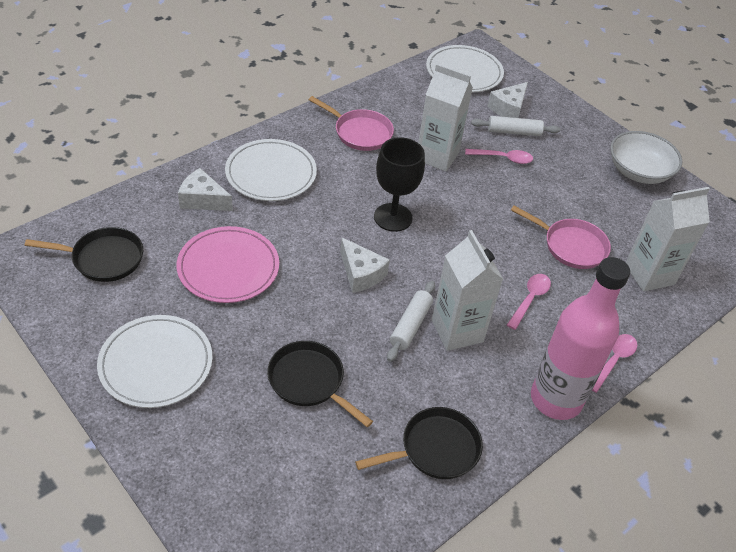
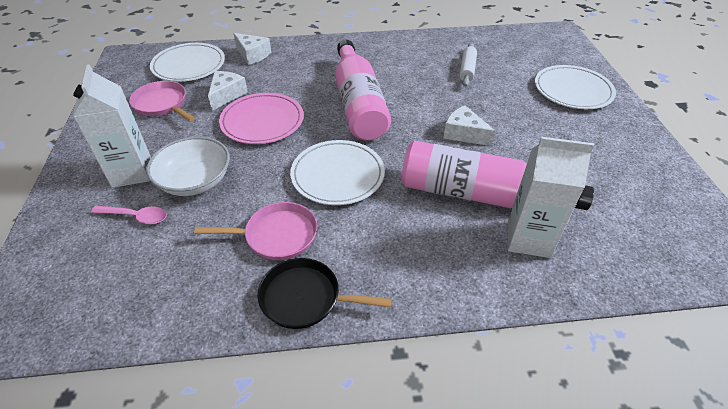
black goblet: [374,137,425,232] = 1 -> none = 0
black pan: [25,227,143,282] [267,341,373,427] [355,407,483,479] = 3 -> [258,258,392,329] = 1
pink bottle: [531,257,630,420] = 1 -> [335,40,391,141] [402,141,594,210] = 2
pink spoon: [465,149,533,164] [507,274,551,330] [592,334,637,393] = 3 -> [91,206,167,224] = 1
white carton: [418,64,473,172] [432,230,503,351] [626,187,710,292] = 3 -> [73,64,151,188] [508,137,594,258] = 2
white rolling pin: [387,281,435,362] [471,116,560,136] = 2 -> [459,43,477,87] = 1

